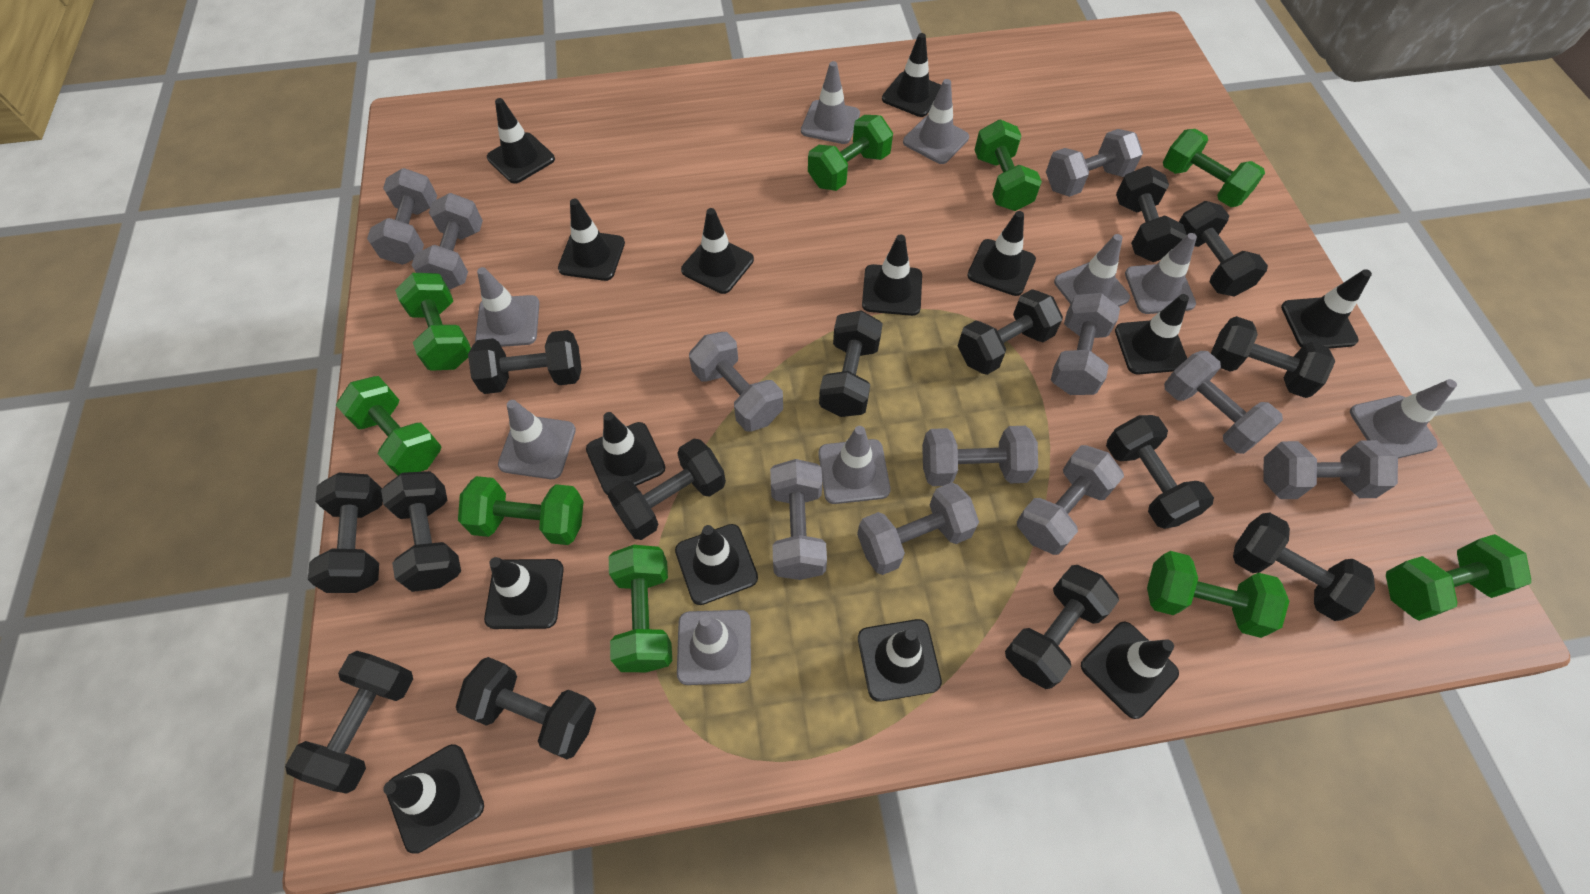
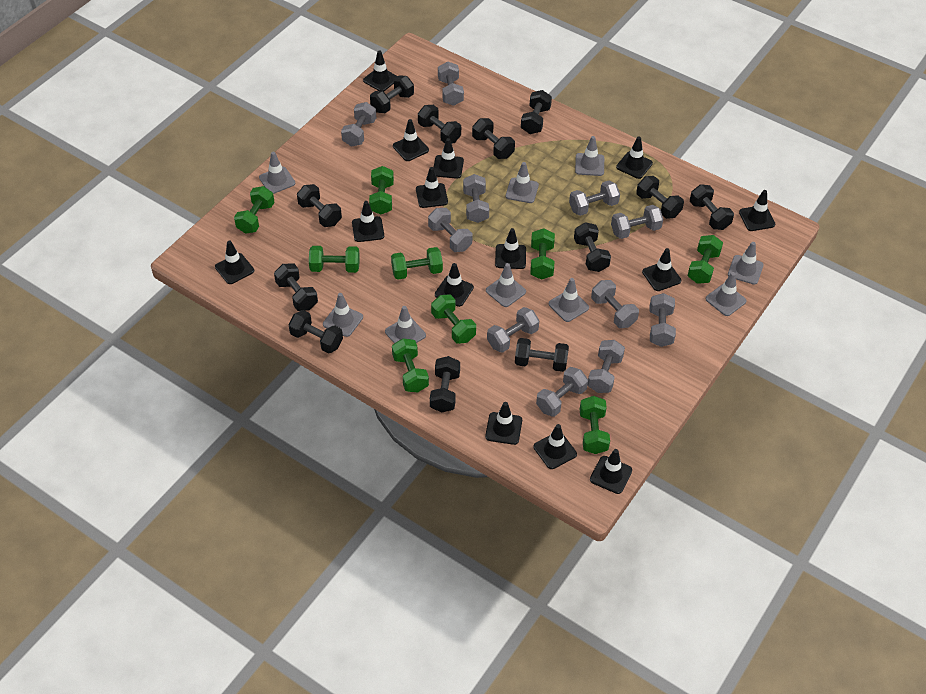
black dumbbell: [285,651,413,794] [308,472,383,593] [381,471,461,592] [456,657,596,759] [468,330,581,394] [608,439,726,540] [819,311,883,417] [958,289,1063,375] [1005,565,1119,689] [1106,415,1214,529] [1116,166,1187,262] [1179,201,1268,297] [1211,316,1335,398] [1233,513,1375,621] = 14 -> [274,263,318,311] [288,310,343,353] [297,184,342,227] [370,75,414,113] [418,105,461,143] [430,356,460,412] [472,118,515,159] [515,338,569,372] [521,90,552,134] [574,222,611,272] [636,176,684,219] [690,184,734,230] = 12

